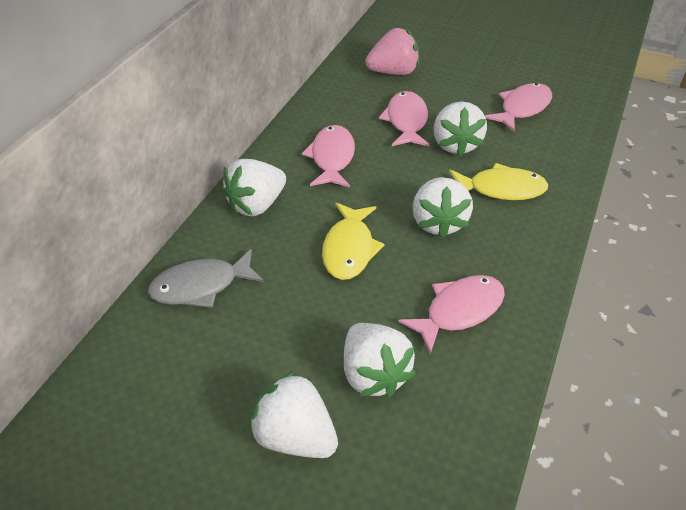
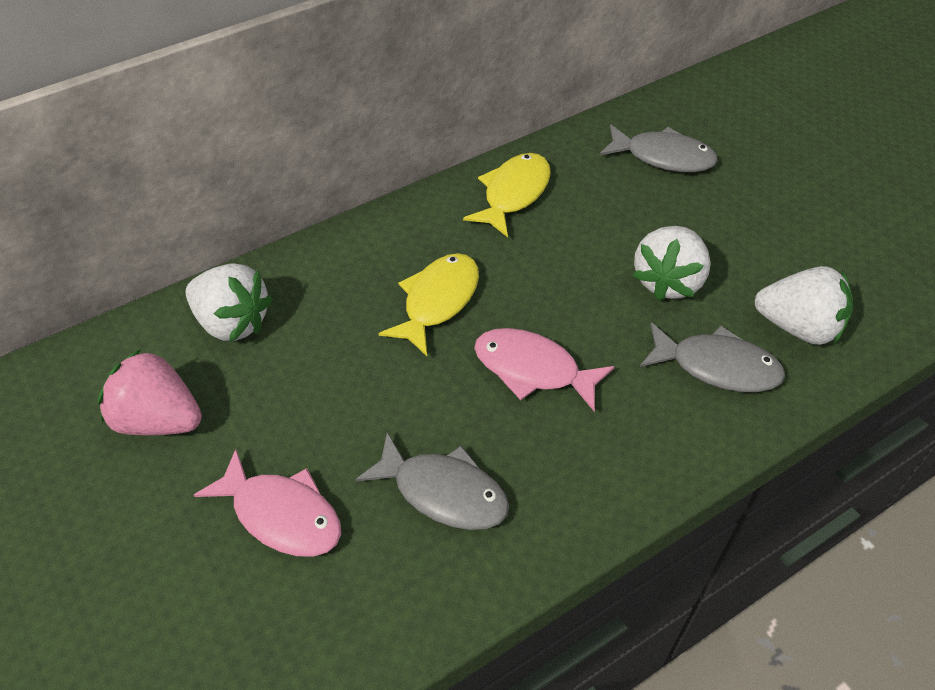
grey fish: [148,249,264,308] = 1 -> [355,432,509,530] [600,125,718,172] [640,323,785,392] = 3
pink fish: [302,125,355,188] [379,91,430,146] [398,275,505,354] [485,83,552,132] = 4 -> [194,449,341,557] [474,328,615,412] = 2
white strawberry: [222,159,286,216] [249,371,338,458] [344,323,416,398] [412,177,473,239] [434,101,487,156] = 5 -> [185,263,273,342] [633,226,710,301] [754,266,853,345] = 3

